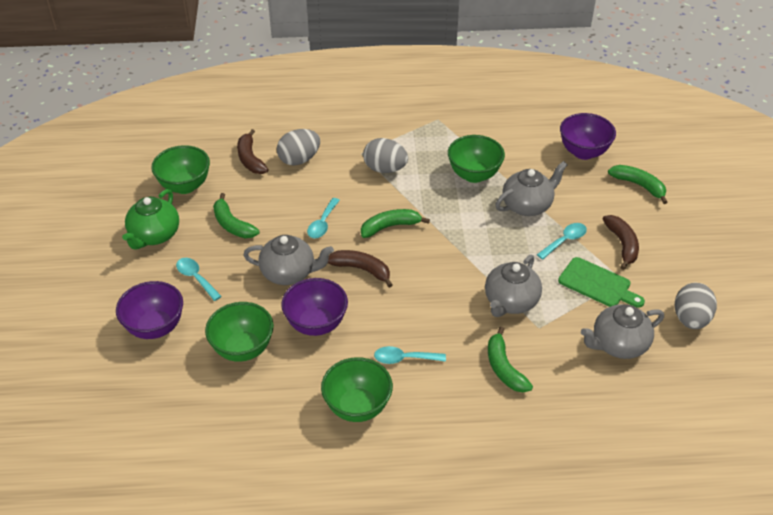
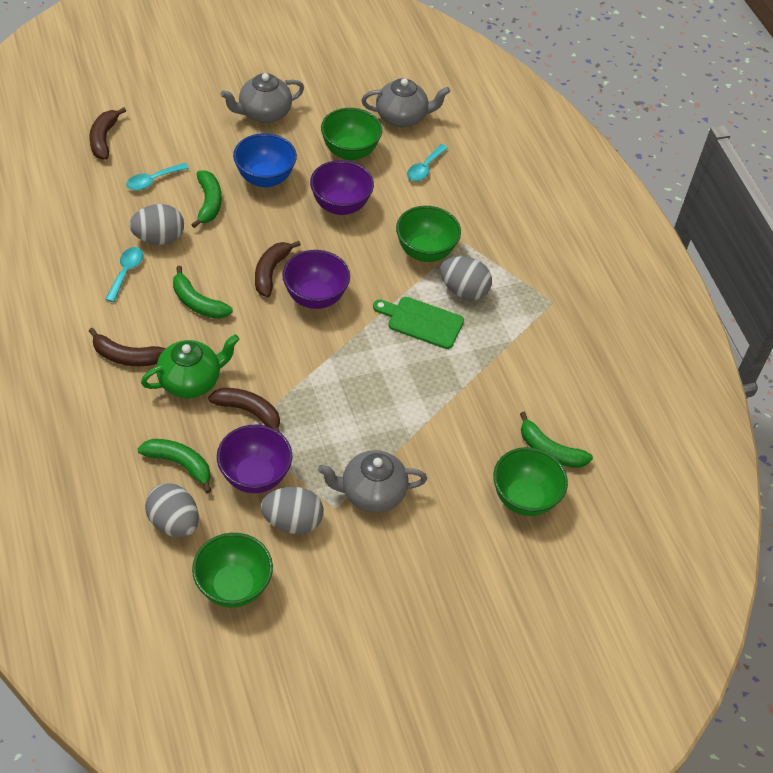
blue bowl: none = 0 -> [233,133,297,188] = 1
brown banana: [237,129,268,174] [328,250,393,288] [603,215,639,270] = 3 -> [89,107,126,160] [89,328,166,366] [208,388,280,432] [255,241,301,297] = 4
grey egg: [277,129,320,165] [363,138,408,173] [675,283,717,329] = 3 -> [129,204,184,245] [145,483,199,538] [261,487,323,534] [440,256,492,300] = 4
grey teapot: [243,235,334,285] [485,255,542,317] [495,161,567,216] [581,304,664,359] = 4 -> [220,73,304,123] [318,450,427,513] [361,78,450,128] = 3
turquoise spoon: [176,258,222,301] [307,198,340,238] [374,346,446,364] [537,223,587,260] = 4 -> [105,247,143,302] [126,163,189,190] [407,144,448,181] = 3

